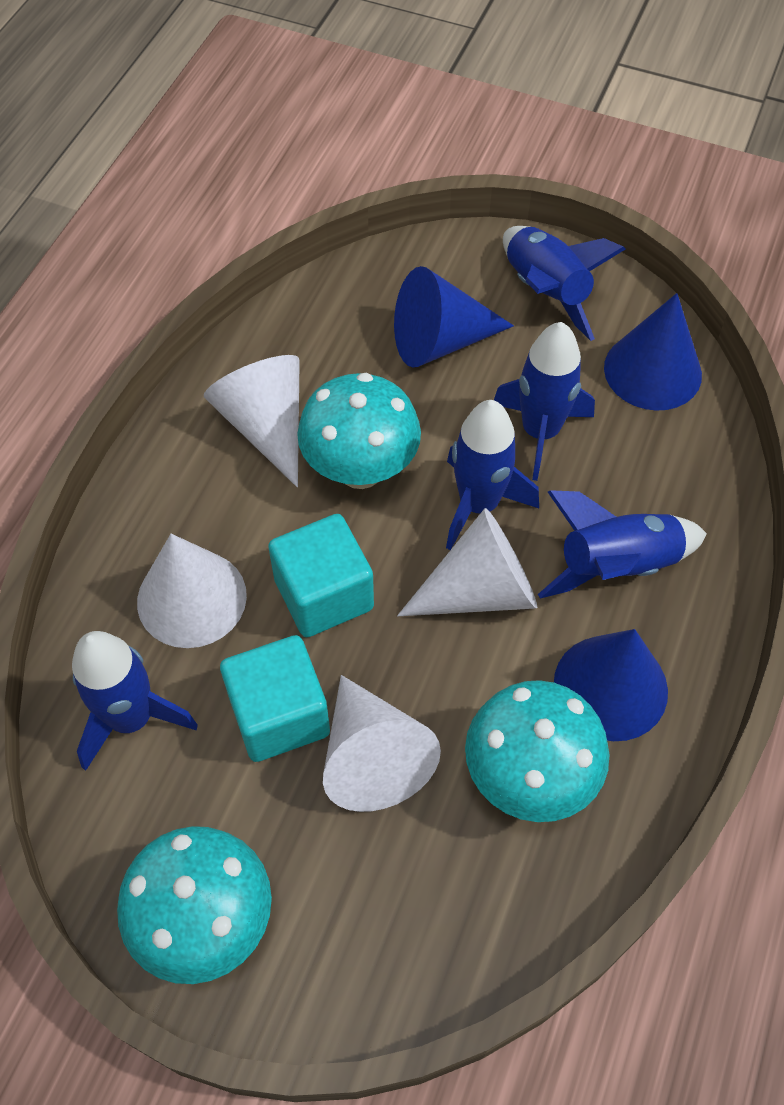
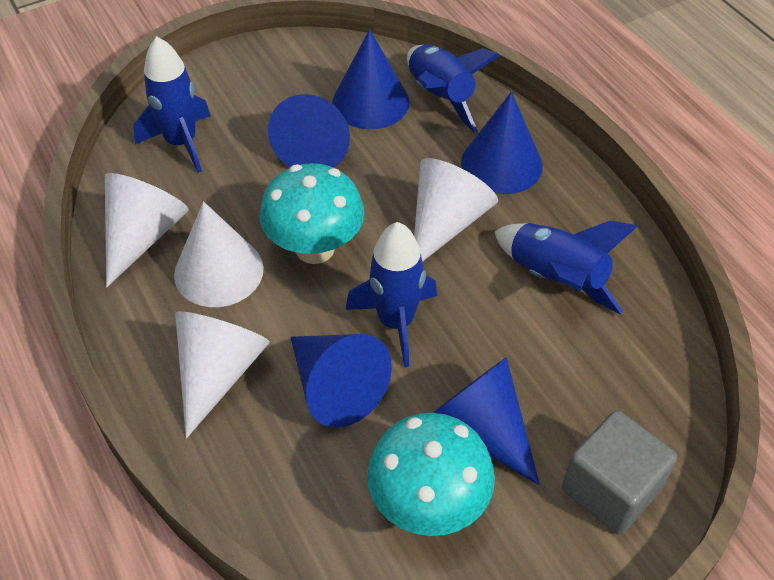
blue cone: [394,266,514,367] [554,629,668,741] [604,293,702,411] = 3 -> [268,94,350,168] [291,334,392,428] [332,29,409,129] [433,357,540,485] [461,92,543,194] = 5
blue rocket: [72,631,198,771] [446,400,539,550] [494,322,595,481] [503,226,625,341] [538,490,707,599] = 5 -> [133,37,211,173] [345,222,437,367] [407,44,500,133] [494,221,638,315] = 4
grey cube: none = 0 -> [562,410,677,535] = 1
turquoise cube: [220,635,330,762] [268,514,374,637] = 2 -> none = 0
turquoise mushroom: [117,826,272,984] [297,373,421,489] [465,680,609,822] = 3 -> [260,163,365,264] [367,413,495,536] = 2

